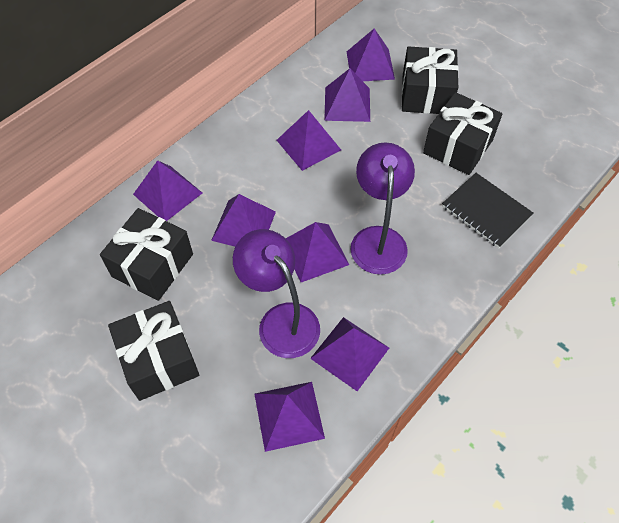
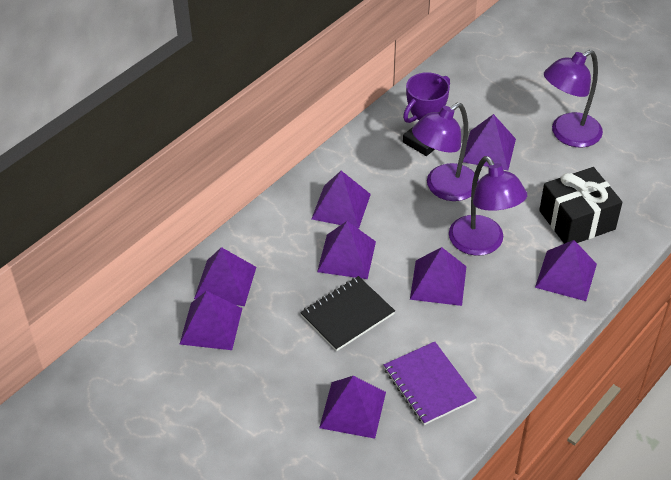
black gift: [100,208,193,301] [108,301,199,401] [402,46,459,114] [423,92,503,175] = 4 -> [539,167,623,244] = 1
purple lamp: [233,229,320,358] [350,142,415,275] = 2 -> [412,103,479,201] [449,156,527,256] [544,50,603,148] = 3
purple notebook: none = 0 -> [384,341,477,425] = 1
purple trophy: none = 0 -> [403,72,450,156] = 1

